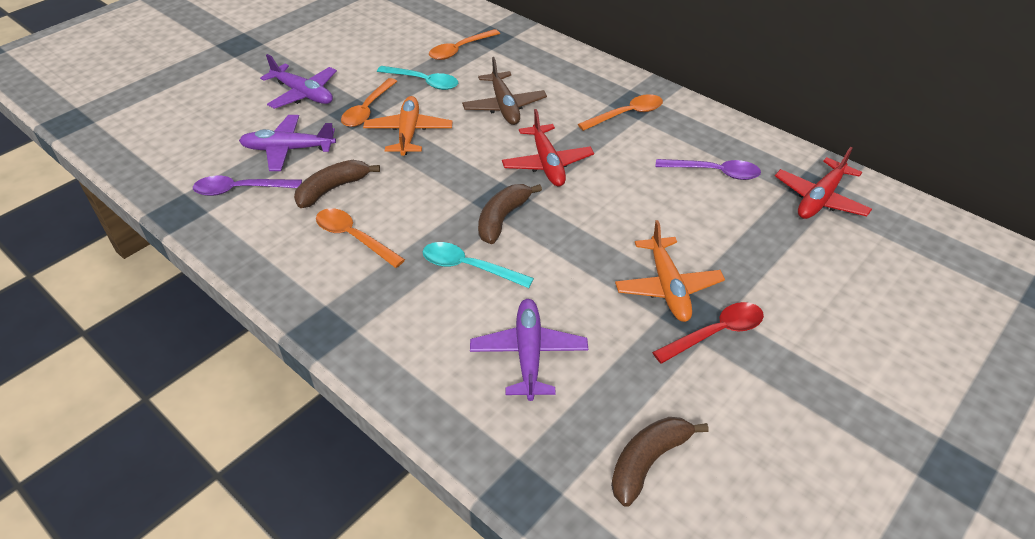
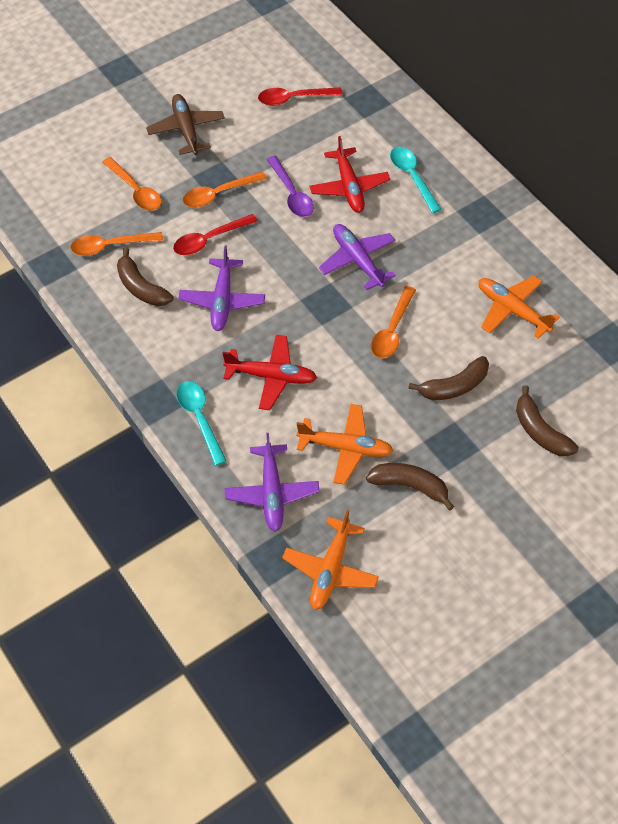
brown banana: [294,160,380,208] [478,184,542,244] [611,417,708,507] = 3 -> [117,248,173,306] [366,463,454,511] [408,356,489,400] [516,385,578,456] = 4
orange plane: [363,96,453,156] [615,220,725,322] = 2 -> [282,510,379,610] [296,404,394,485] [478,276,560,339] = 3
purple spoon: [193,176,302,196] [656,159,761,180] = 2 -> [266,156,314,217] = 1
red spoon: [652,302,764,364] = 1 -> [173,214,258,255] [258,87,343,106] = 2

